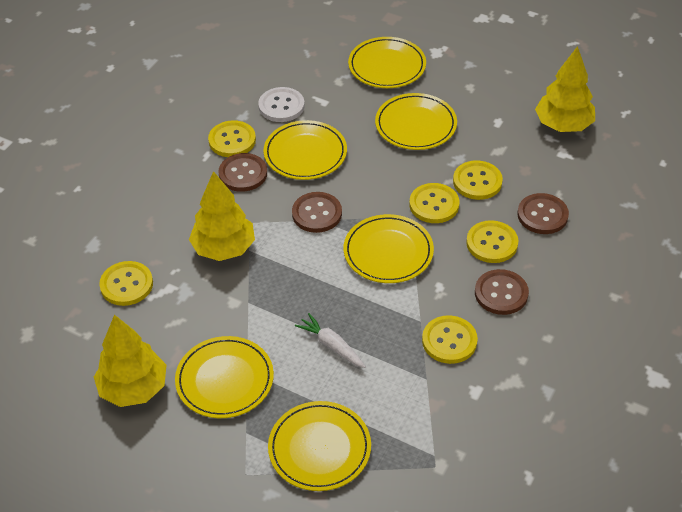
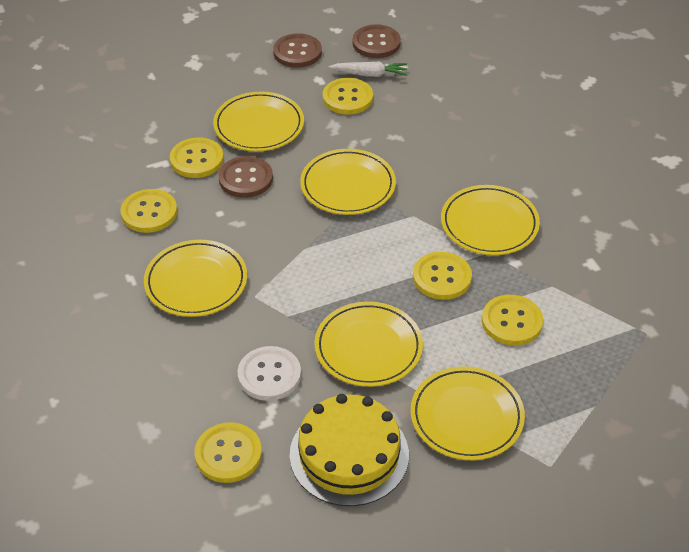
brown button: [218,153,267,192] [292,192,342,233] [475,269,529,315] [517,193,569,234] = 4 -> [218,156,273,198] [273,33,322,68] [352,24,401,58] = 3
yellow cake: none = 0 -> [290,394,409,506] = 1
yellow tree: [94,315,167,407] [189,171,255,261] [535,46,595,132] = 3 -> none = 0

